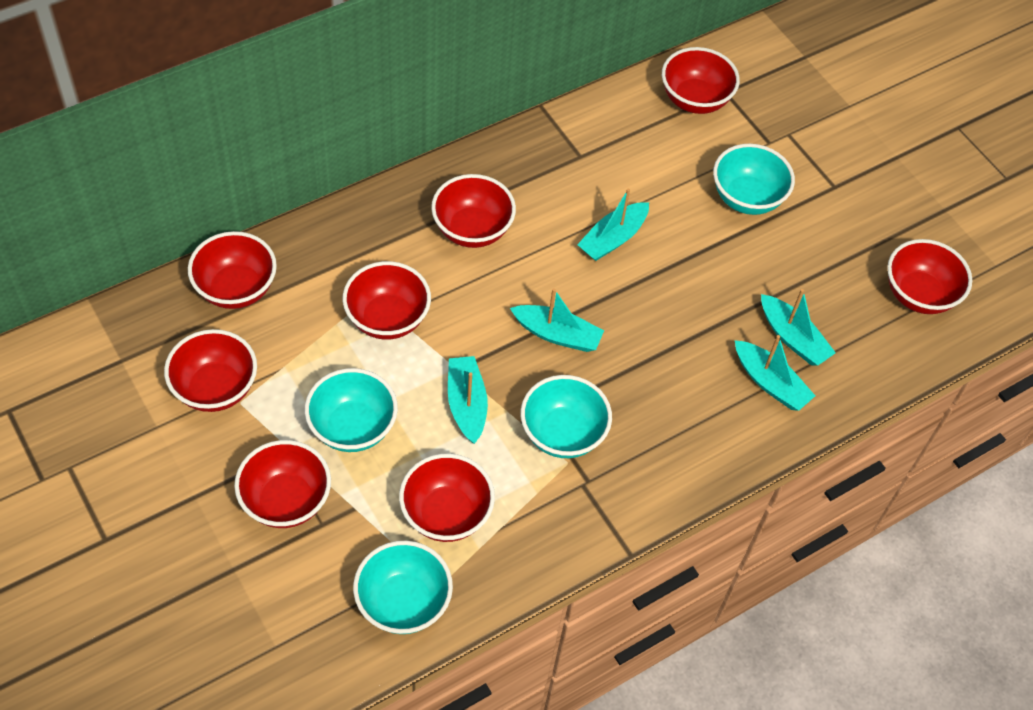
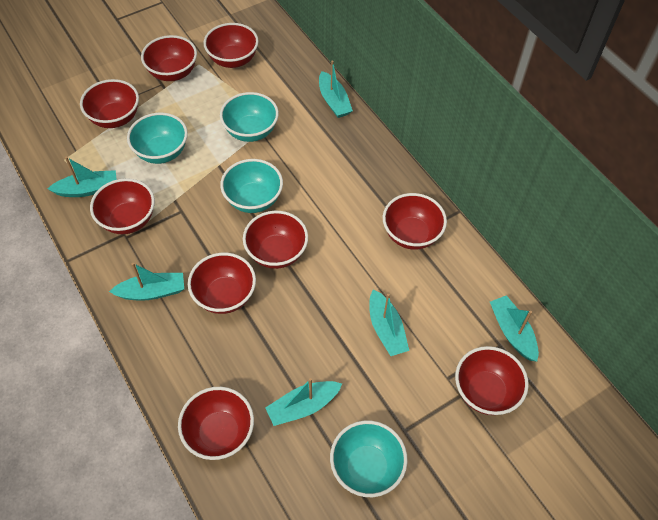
red bowl: [164,329,257,412] [188,231,277,309] [234,440,331,528] [343,261,431,340] [399,453,495,542] [431,174,516,248] [662,47,740,114] [887,239,972,314] = 8 -> [80,79,139,128] [90,178,155,234] [141,35,197,81] [178,387,254,460] [188,253,256,314] [204,23,259,68] [243,211,308,269] [383,193,447,250] [455,346,529,415] = 9
turquoise boat: [448,356,488,444] [510,288,604,352] [577,188,649,261] [735,335,815,411] [761,289,836,366] = 5 -> [48,157,117,197] [109,263,184,301] [265,378,342,426] [319,61,353,118] [369,289,409,356] [490,295,539,362] = 6

